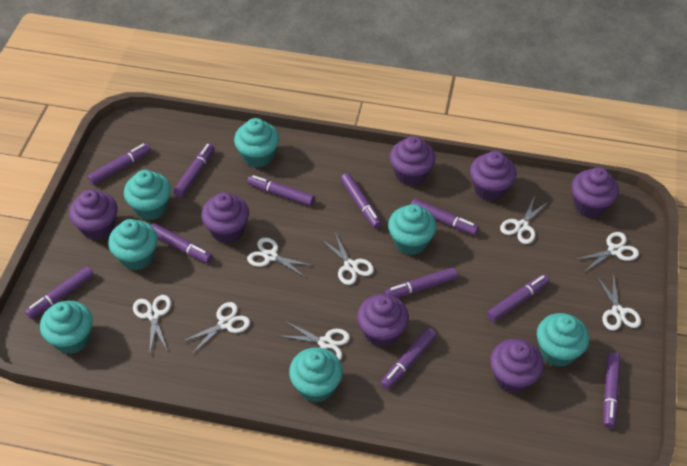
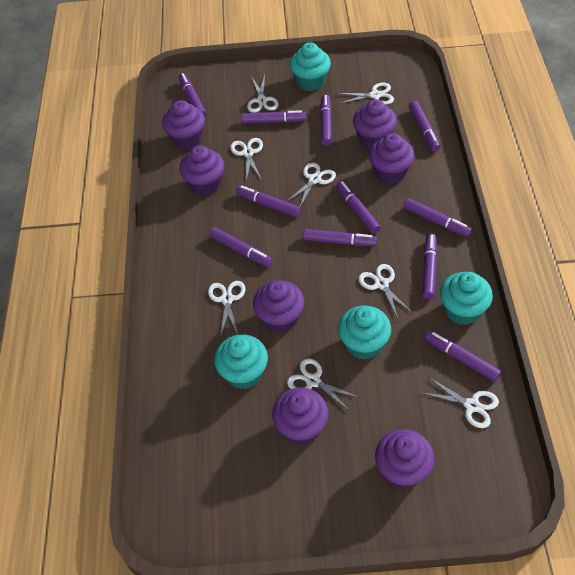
turquoise cupcake: [40,301,93,354] [108,219,158,271] [124,170,171,220] [234,118,279,168] [289,347,343,403] [388,204,436,255] [537,313,589,367] = 7 -> [214,335,268,389] [290,42,331,91] [338,305,391,360] [440,272,493,325] = 4

